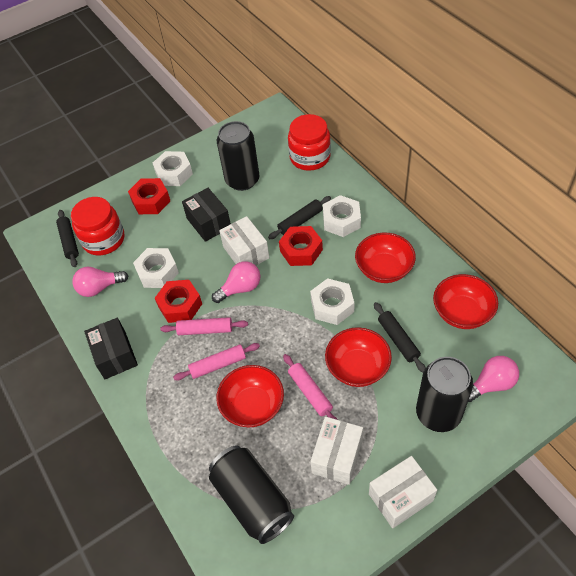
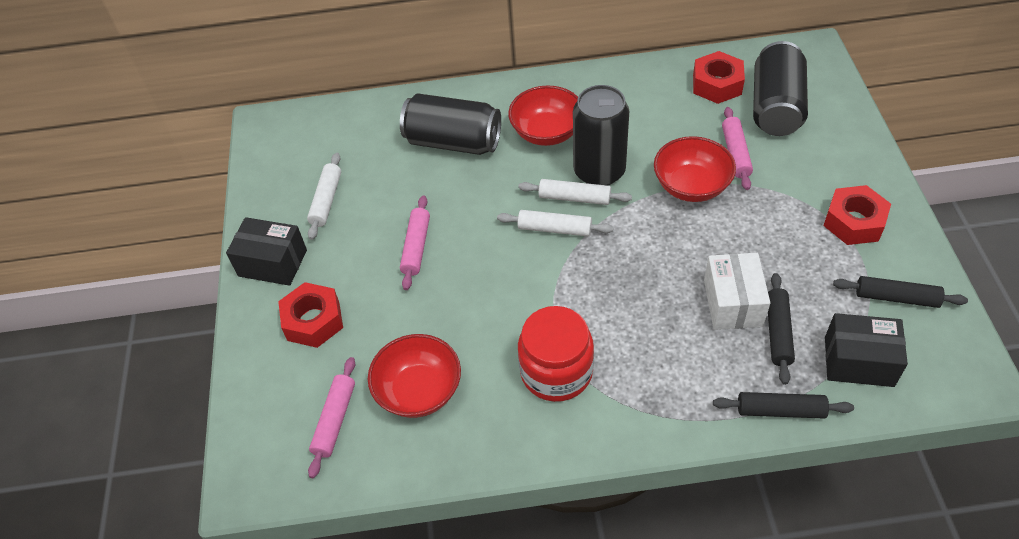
pink light bulb: [72,267,128,297] [212,261,260,303] [468,356,519,402] = 3 -> none = 0
red bowl: [216,365,284,427] [325,327,392,387] [355,233,416,283] [433,274,498,329] = 4 -> [368,334,461,418] [508,86,578,146] [654,136,736,202] = 3
red jar: [71,197,124,255] [288,114,331,171] = 2 -> [518,306,594,402] = 1
white box: [219,216,269,265] [310,417,363,485] [369,456,437,528] = 3 -> [704,253,770,330] = 1
white nut: [133,248,179,288] [153,151,193,186] [310,278,354,325] [323,195,361,237] = 4 -> none = 0
white rolling pin: none = 0 -> [307,153,341,240] [497,210,613,236] [518,179,632,205] = 3

